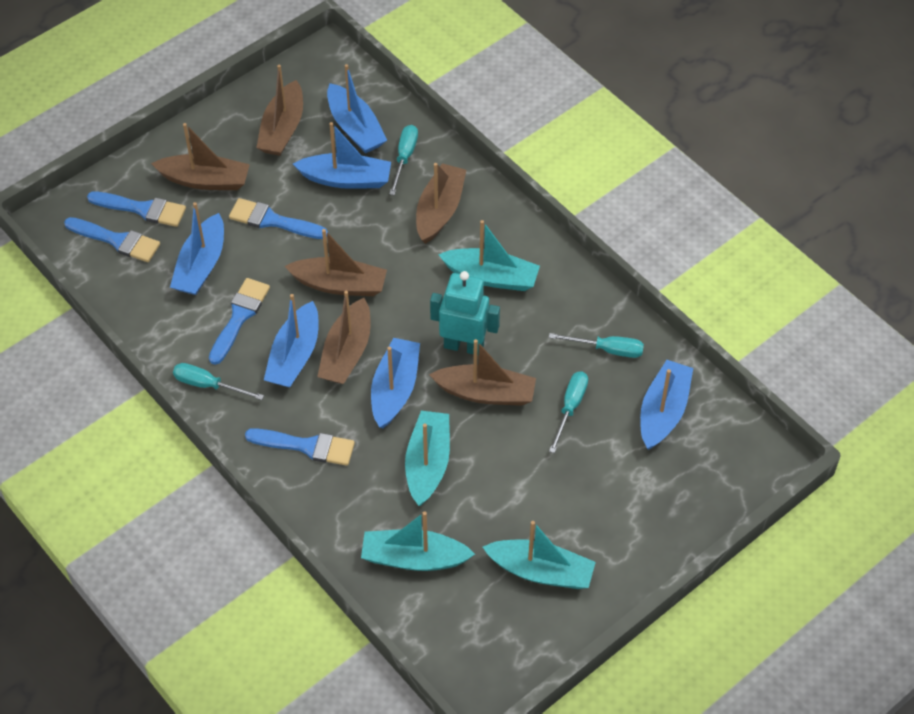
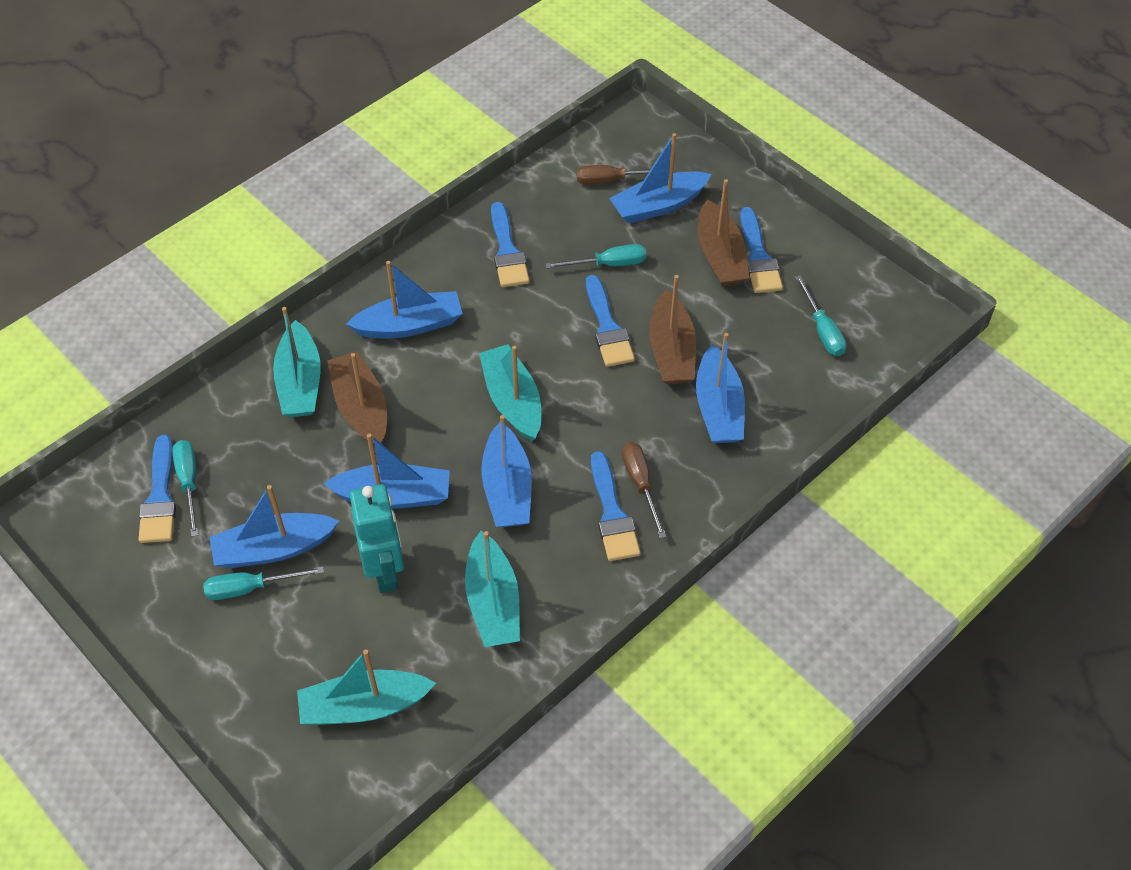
brown boat: [151,123,250,190] [256,64,303,156] [284,229,387,296] [317,291,370,384] [416,163,466,244] [429,339,536,406] = 6 -> [327,351,387,447] [649,275,696,384] [698,179,750,287] = 3
brown screwdriver: none = 0 -> [577,165,670,185] [622,442,666,539] = 2

